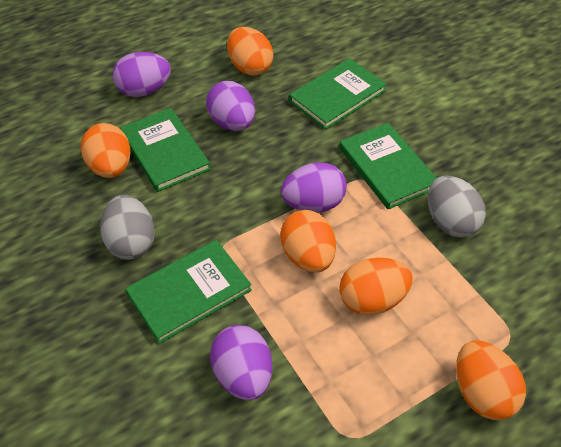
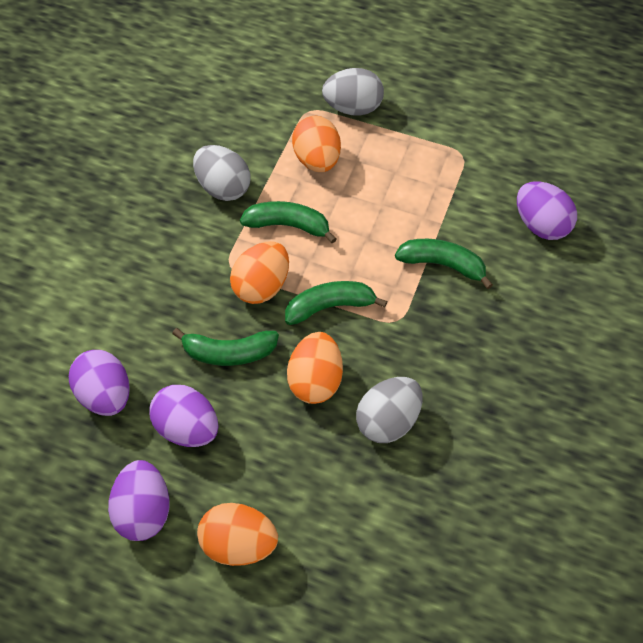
green banana: none = 0 -> [172,328,279,366] [240,201,337,244] [285,281,387,325] [395,239,493,289] = 4
green book: [120,108,211,192] [125,240,252,344] [289,58,387,130] [339,123,437,209] = 4 -> none = 0
grey egg: [100,195,155,260] [428,175,486,237] = 2 -> [193,145,250,201] [322,68,384,116] [356,377,423,443] = 3
orange egg: [81,123,130,178] [227,27,273,76] [280,210,336,272] [339,258,413,316] [456,341,526,420] = 5 -> [197,503,278,566] [230,241,289,304] [287,332,343,404] [292,116,341,172] = 4

